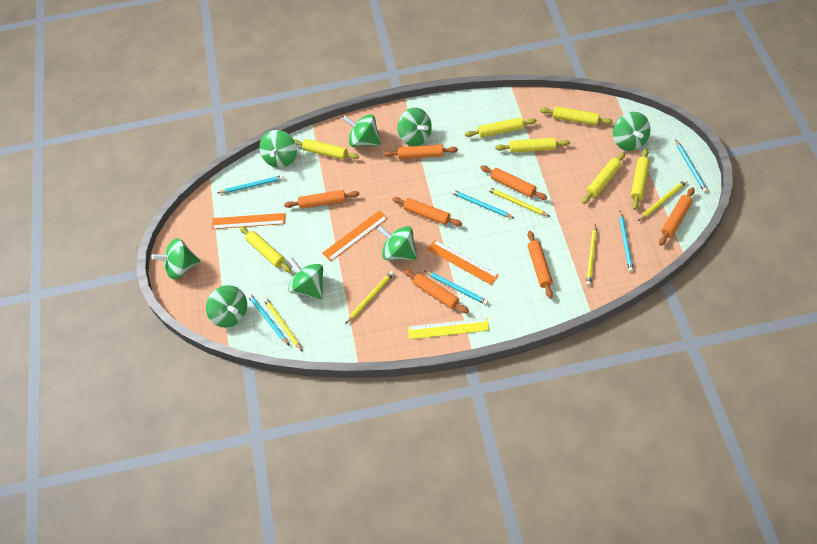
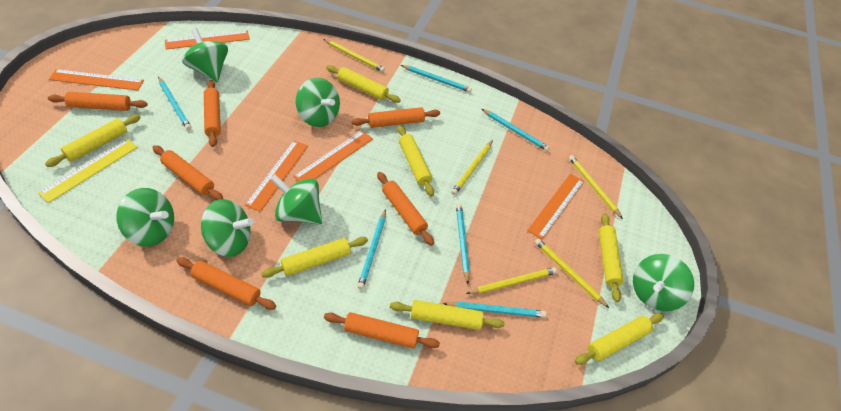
green spinning top: [151,238,200,279] [206,285,247,327] [259,130,297,168] [288,258,323,300] [343,114,381,147] [377,225,417,260] [398,108,432,146] [613,112,650,151] = 8 -> [116,188,174,247] [182,28,228,82] [201,199,254,257] [270,174,322,224] [296,78,340,127] [633,254,694,311] = 6
orange ruler: [212,213,285,229] [322,210,388,262] [427,240,499,285] = 3 -> [49,69,144,91] [165,30,250,49] [245,140,308,212] [293,130,373,181] [527,174,584,240] = 5

